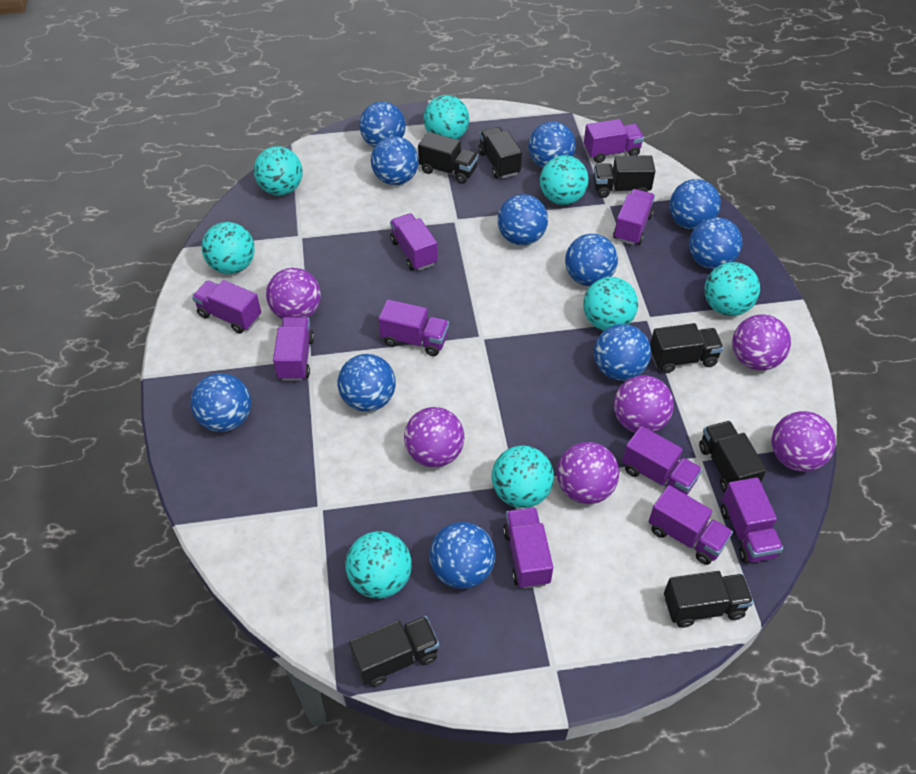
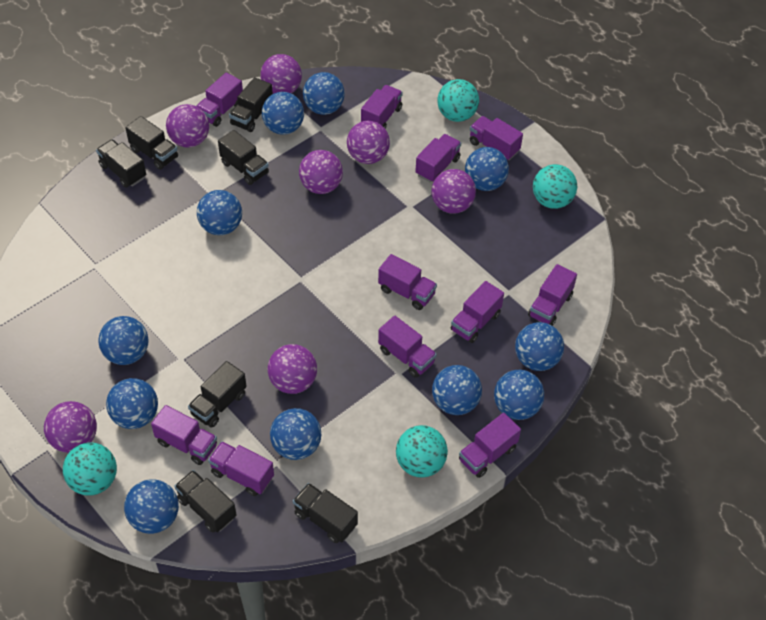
purple ball: [266,268,321,319] [404,407,464,468] [557,442,619,504] [614,375,674,433] [732,314,791,371] [771,411,836,472] = 6 -> [44,401,97,453] [166,104,209,148] [260,54,302,94] [267,344,317,394] [299,150,343,194] [347,121,390,164] [431,169,476,214] = 7
purple truck: [192,280,261,334] [273,317,314,381] [378,299,449,356] [390,213,438,271] [503,507,553,589] [584,119,644,163] [613,189,655,245] [622,426,702,495] [648,485,733,565] [721,477,783,563] = 10 -> [151,405,217,465] [196,72,243,127] [208,441,274,496] [361,85,403,129] [378,254,437,310] [378,316,437,378] [415,134,461,183] [451,281,504,343] [459,413,521,478] [470,116,523,160] [528,264,577,326] = 11
turquoise ball: [202,222,255,274] [254,146,303,196] [346,531,412,599] [424,95,469,140] [492,445,554,508] [540,155,589,205] [583,277,638,331] [705,262,760,316] = 8 -> [63,442,117,496] [396,425,448,478] [437,79,479,122] [533,164,577,209] = 4

